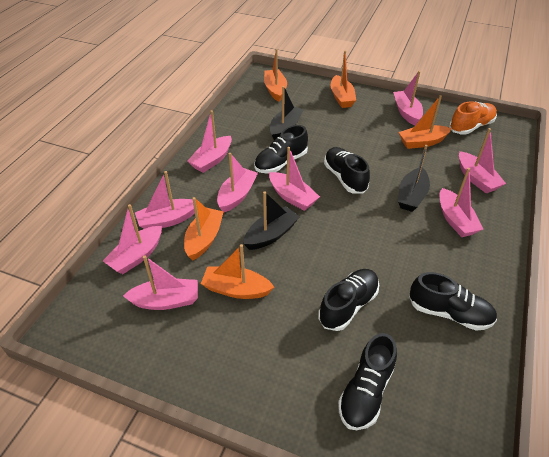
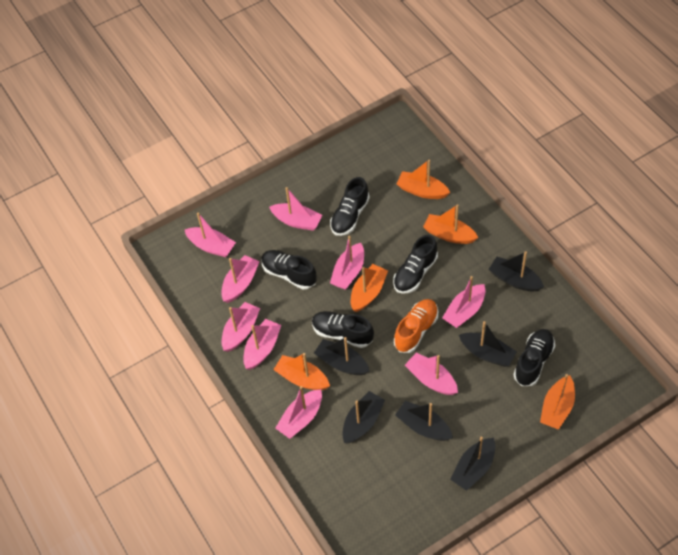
black boat: [243,191,300,250] [270,86,304,140] [398,145,430,212] = 3 -> [314,337,369,375] [342,391,385,444] [395,401,453,441] [450,437,495,491] [459,321,517,367] [489,251,544,292] = 6

